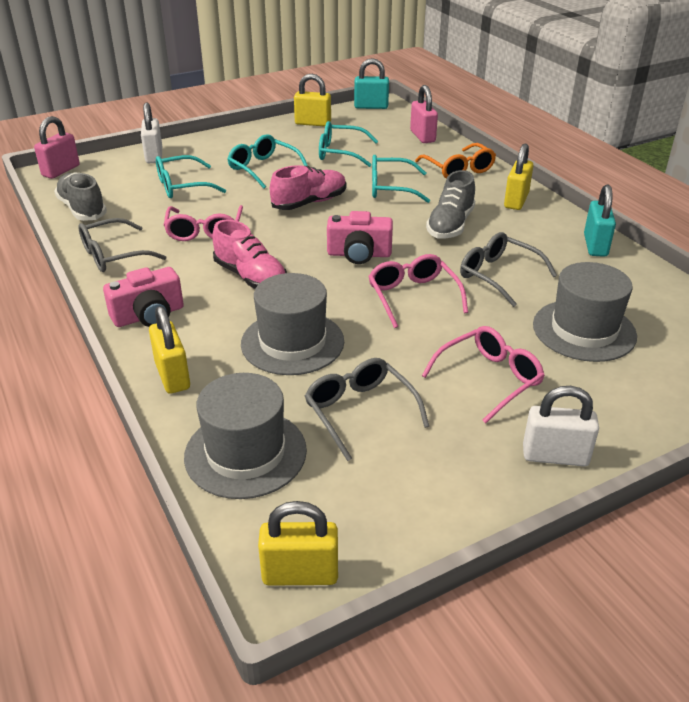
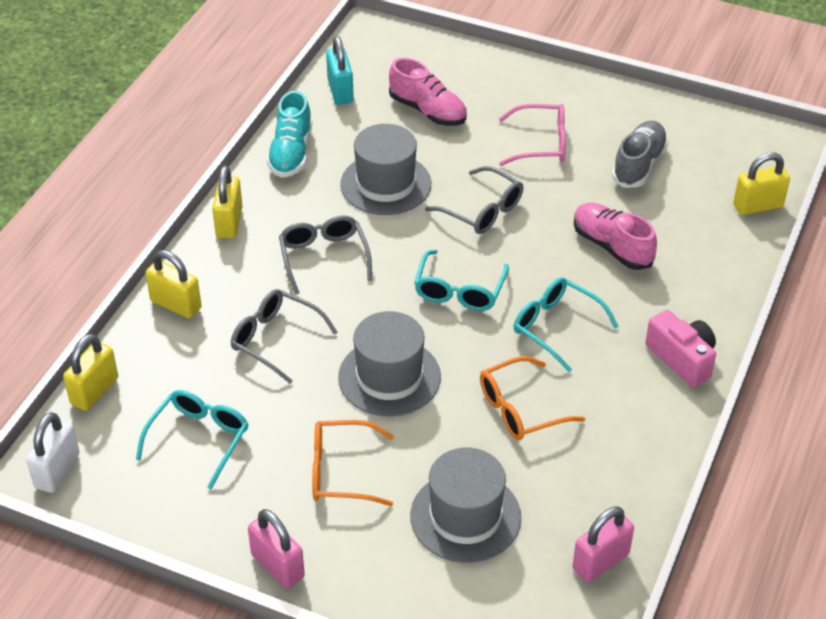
grey shoe: [54,172,107,221] [426,170,476,239] = 2 -> [612,120,668,188] = 1
orange glasses: [415,143,496,179] = 1 -> [312,420,394,506] [480,356,585,440] = 2
pink camera: [103,267,184,327] [327,211,393,264] = 2 -> [645,310,716,387] = 1
pink glasses: [164,205,243,241] [368,254,468,328] [422,326,545,423] = 3 -> [499,104,566,166] = 1
turquoise glasses: [156,155,226,198] [227,134,308,189] [319,121,378,167] [372,155,430,203] = 4 -> [136,390,248,489] [414,250,509,311] [514,277,619,372] = 3
turquoise padlock: [354,58,389,109] [584,184,616,257] = 2 -> [326,36,354,105] = 1
turquoise shoe: none = 0 -> [267,91,312,178] = 1
white padlock: [141,103,162,163] [523,386,599,466] = 2 -> [26,412,80,493] = 1

